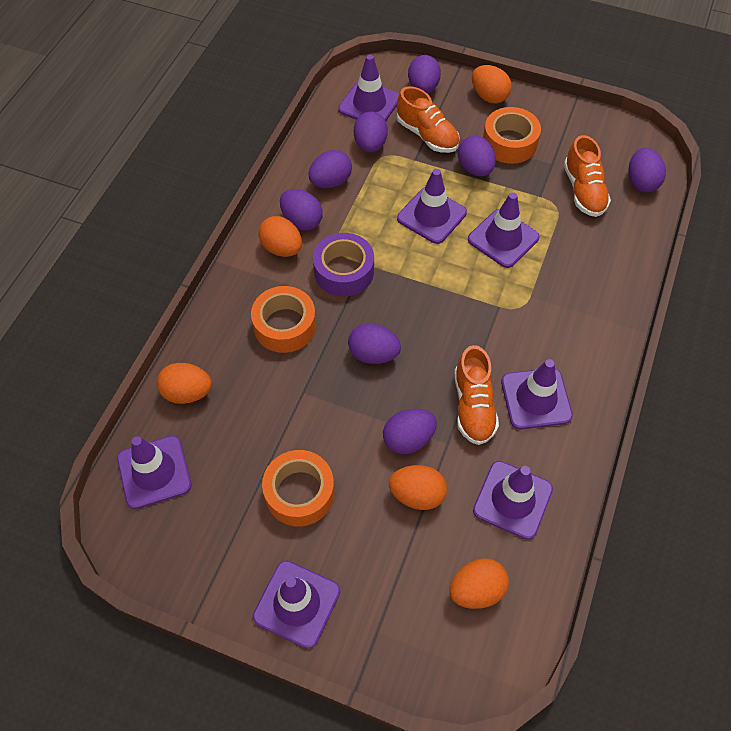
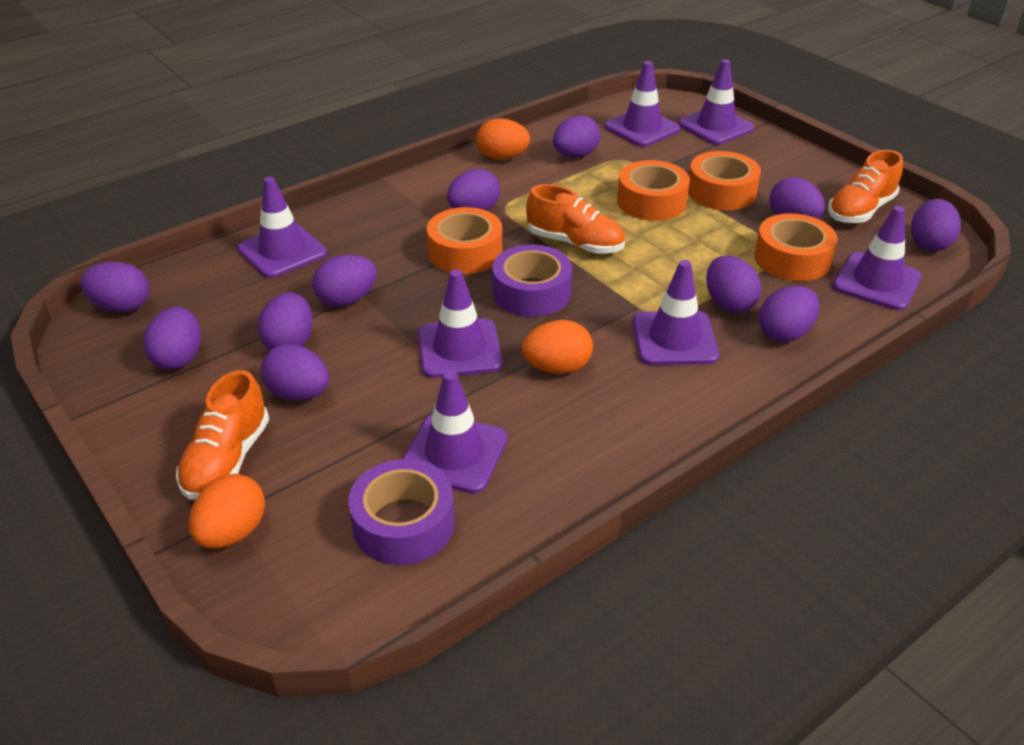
orange egg: [157,363,212,404] [258,216,302,257] [389,465,447,510] [449,558,509,609] [472,65,512,104] = 5 -> [189,474,265,548] [476,119,530,160] [522,320,593,374] = 3
orange tape: [251,286,316,353] [262,450,334,526] [483,107,541,164] = 3 -> [427,207,502,274] [617,160,690,221] [688,151,761,210] [754,213,837,281] = 4
purple egg: [280,189,323,231] [308,150,352,188] [348,324,401,364] [354,111,388,152] [383,409,437,454] [408,55,441,93] [458,136,496,176] [629,148,666,192] = 8 -> [81,262,149,312] [143,307,201,370] [257,293,313,350] [261,344,329,401] [312,255,377,307] [447,169,500,211] [553,115,600,158] [706,255,761,313] [759,286,819,342] [769,177,825,219] [911,199,961,251] = 11
purple tape: [313,233,374,296] = 1 -> [348,459,455,565] [492,245,572,317] = 2

